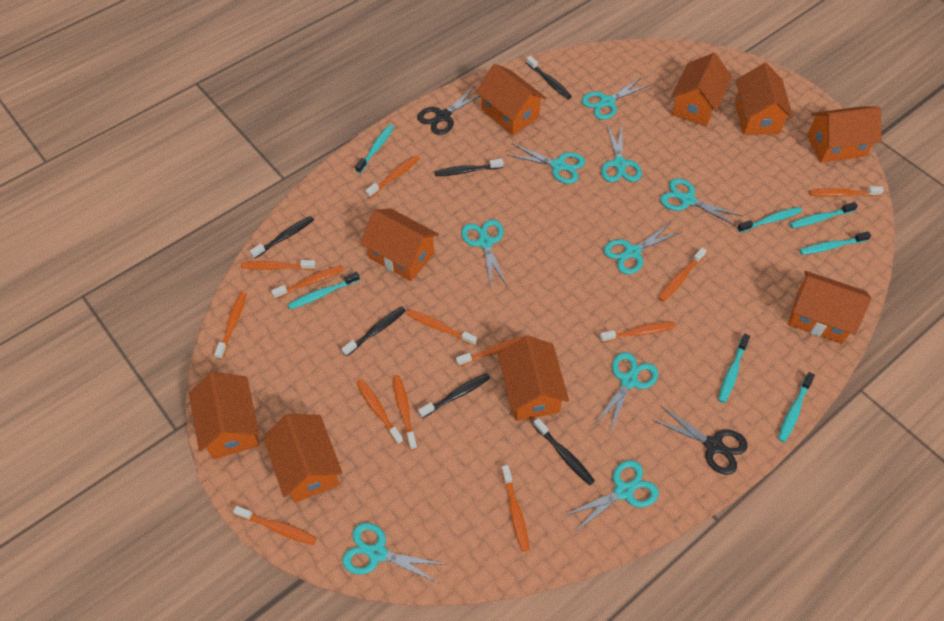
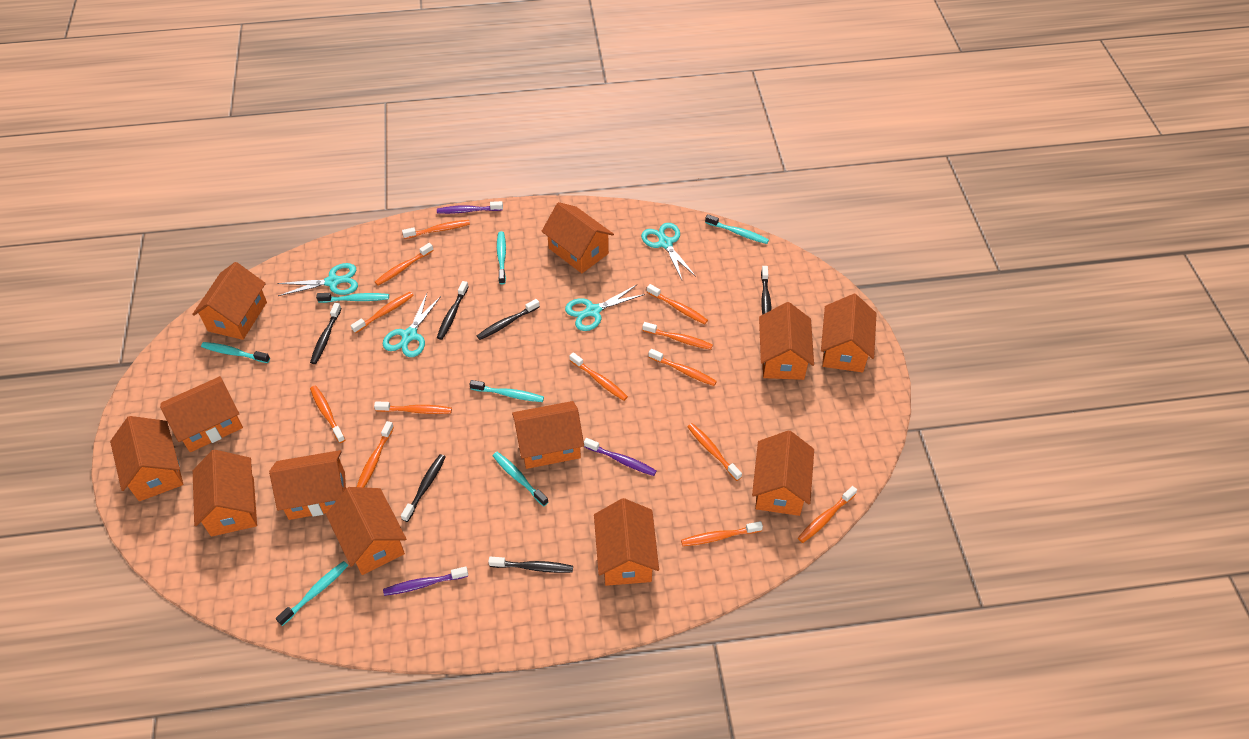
black scissors: [417,86,480,135] [652,405,748,475] = 2 -> none = 0
orange house: [189,372,259,459] [263,414,343,503] [360,208,439,281] [476,64,546,135] [498,335,569,421] [671,53,732,126] [735,63,793,135] [788,271,871,344] [807,106,881,163] = 9 -> [110,416,184,501] [160,376,243,452] [192,262,267,340] [193,450,257,537] [269,450,346,520] [326,487,406,575] [512,401,584,469] [541,202,614,273] [594,498,659,586] [752,430,814,516] [759,302,814,380] [821,294,877,373] = 12
purple toothbrush: none = 0 -> [383,567,468,596] [437,201,503,214] [584,438,657,476] = 3
turquoise scissors: [342,523,446,583] [461,219,507,286] [507,144,585,184] [563,460,659,532] [581,77,650,120] [594,352,658,433] [601,124,642,182] [604,222,681,275] [660,178,742,227] = 9 -> [277,263,358,296] [383,294,441,357] [565,285,645,331] [641,223,696,280] = 4

